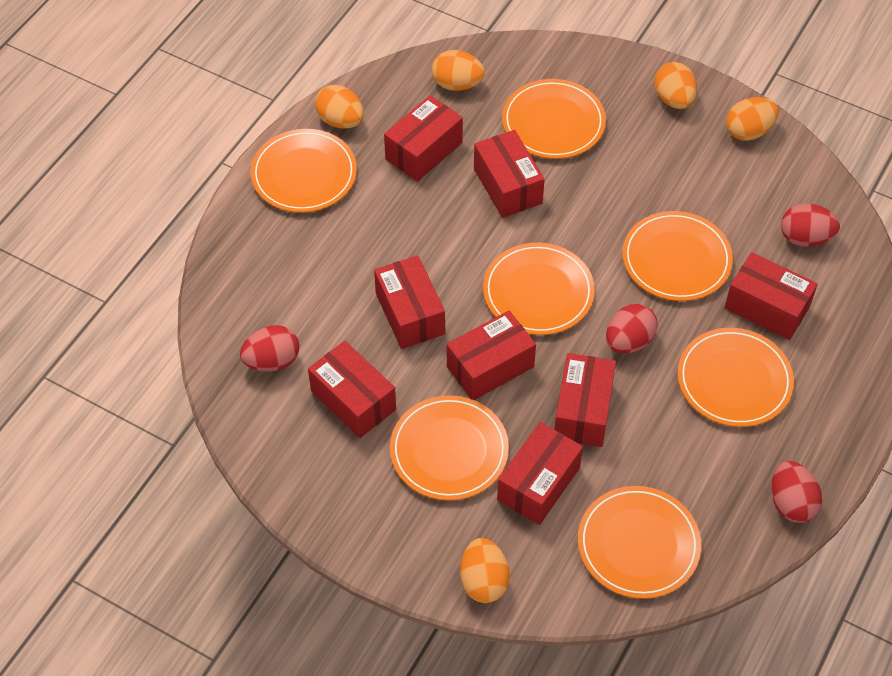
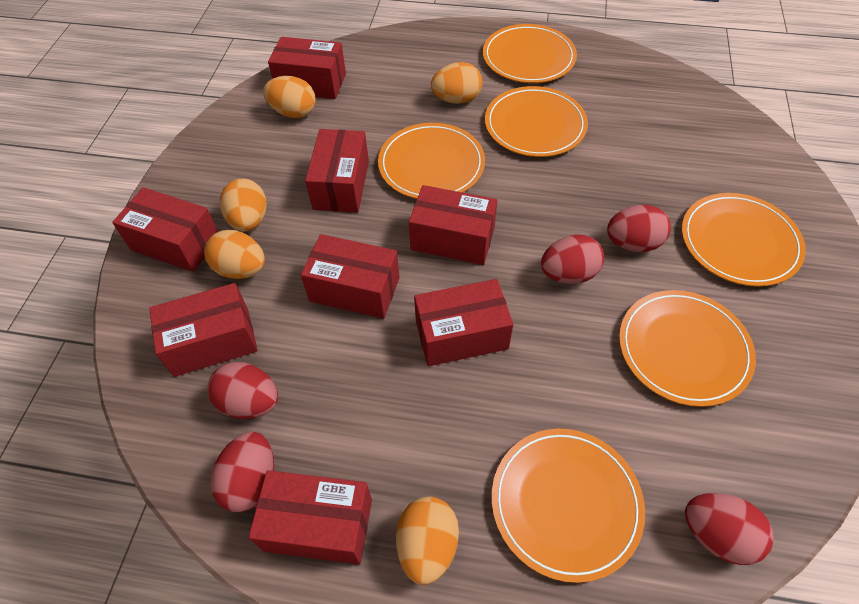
orange plate: [251,129,357,213] [390,395,509,501] [483,243,595,335] [502,79,606,159] [578,486,701,599] [622,211,733,301] [677,328,794,427] = 7 -> [378,123,485,199] [483,24,577,83] [485,86,588,157] [492,429,645,583] [619,290,756,407] [682,193,806,287] = 6
red egg: [240,325,299,372] [606,304,658,353] [771,461,822,523] [781,204,840,247] = 4 -> [207,362,278,419] [210,431,274,512] [541,234,604,284] [607,205,671,252] [685,493,774,565] = 5

